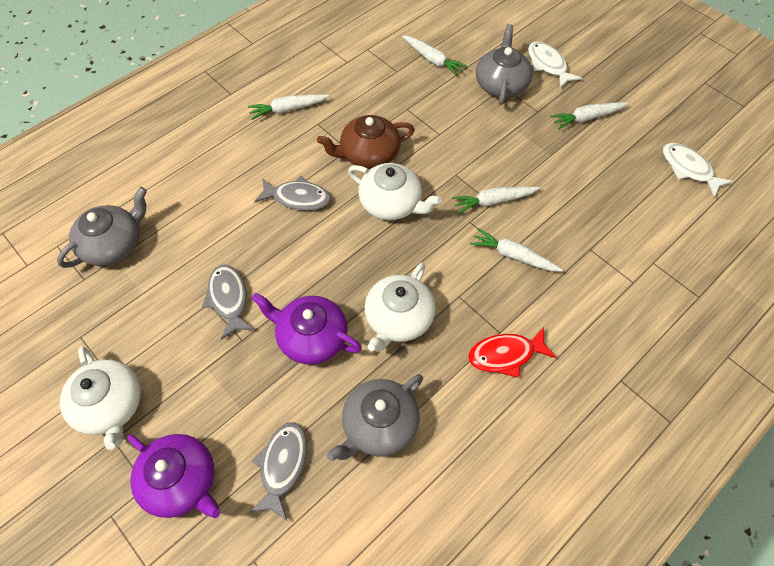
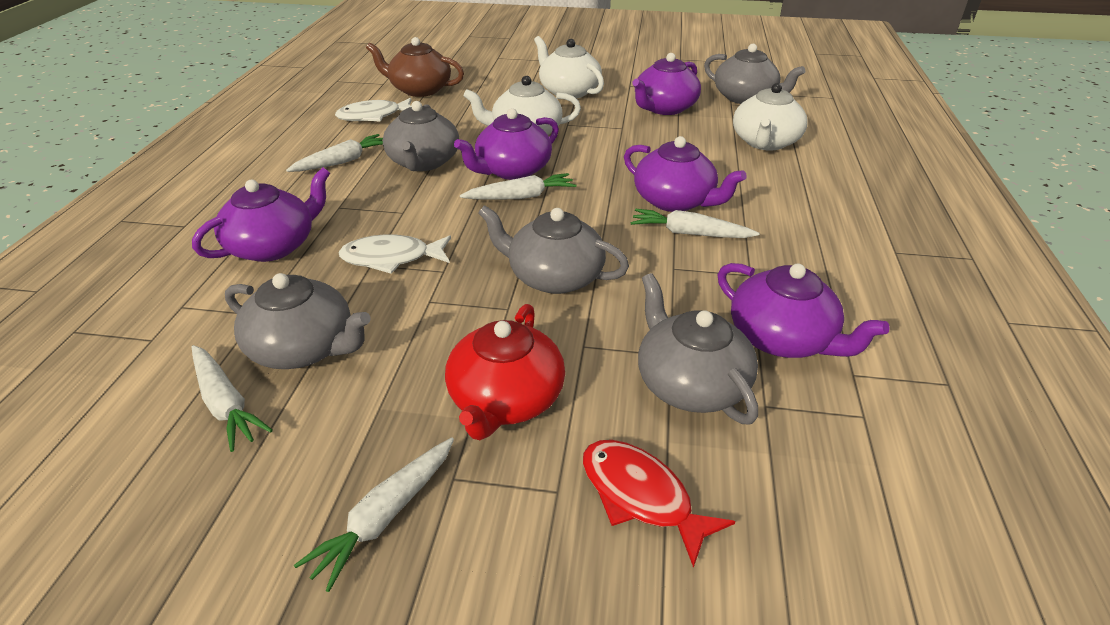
grey fish: [202,265,255,340] [249,422,307,521] [254,176,331,211] = 3 -> none = 0
grey teapot: [57,187,147,268] [327,374,423,461] [476,24,533,105] = 3 -> [225,273,371,369] [383,101,459,171] [478,205,629,294] [638,273,758,425] [704,44,805,104] = 5
purple teapot: [127,434,220,518] [251,293,362,365] = 2 -> [192,167,330,262] [454,108,559,180] [624,136,747,212] [632,53,701,115] [718,263,890,358] = 5
red teapot: none = 0 -> [445,304,565,440] = 1

